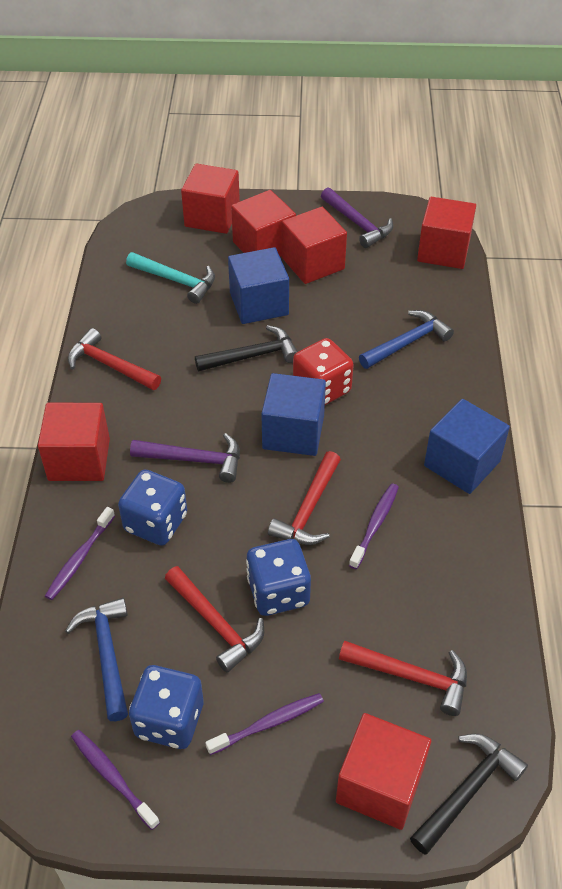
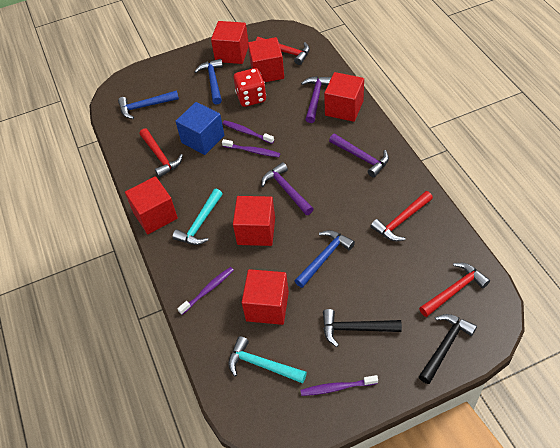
blue cube: [228,247,289,324] [261,373,326,456] [424,399,510,494] = 3 -> [175,102,225,155] = 1
blue dice: [118,469,187,546] [129,665,203,749] [246,539,311,616] = 3 -> none = 0
blue hammer: [65,598,128,721] [359,310,454,369] = 2 -> [118,90,179,119] [194,59,223,105] [295,230,355,288] = 3
purple hammer: [130,433,240,483] [321,188,393,248] = 2 -> [261,162,314,215] [301,76,332,123] [329,134,389,178] = 3
turquoise hammer: [126,252,215,304] = 1 -> [172,189,223,245] [228,336,307,384] = 2

